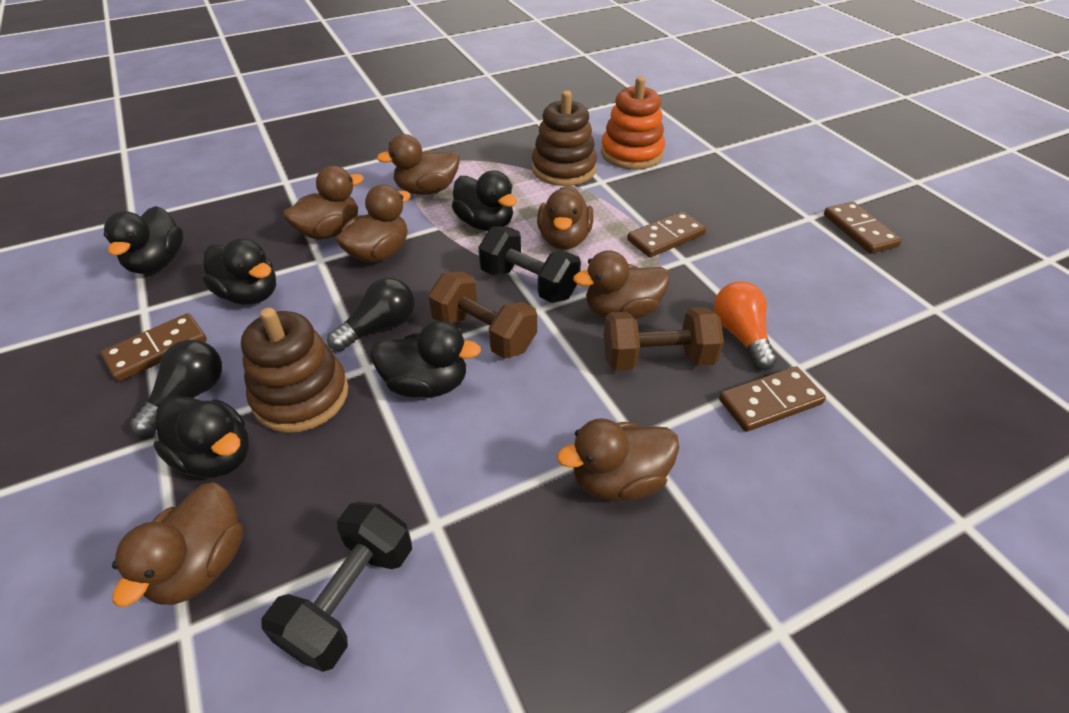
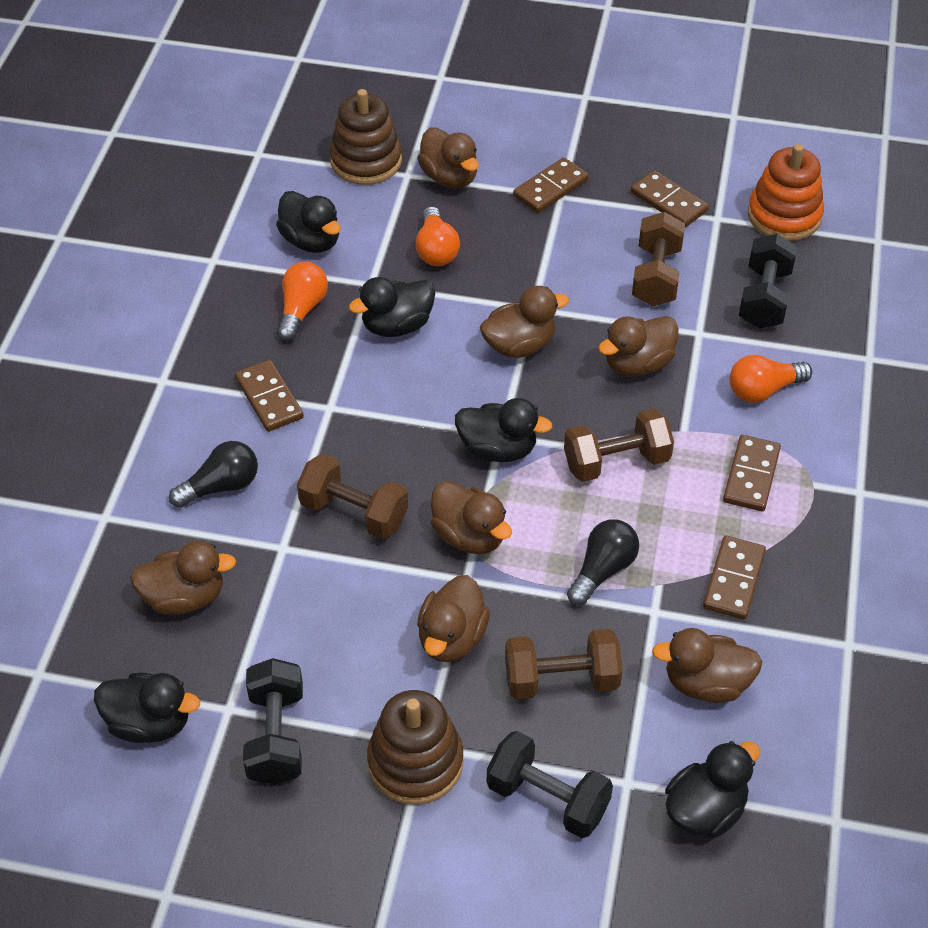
black dumbbell: [261,502,412,672] [478,226,581,303] = 2 -> [243,658,303,785] [487,731,613,838] [739,234,797,329] = 3
brown domino: [101,313,207,382] [627,211,706,258] [719,366,826,432] [824,201,902,254] = 4 -> [235,360,304,432] [513,157,589,213] [631,170,709,227] [703,535,766,620] [723,435,781,511] = 5
brown dumbbell: [428,271,537,359] [604,307,724,371] = 2 -> [297,453,408,539] [505,629,623,699] [564,409,674,482] [632,212,685,306] = 4
orange light bulb: [714,282,777,370] = 1 -> [277,262,328,341] [415,206,460,266] [730,355,812,403] = 3

